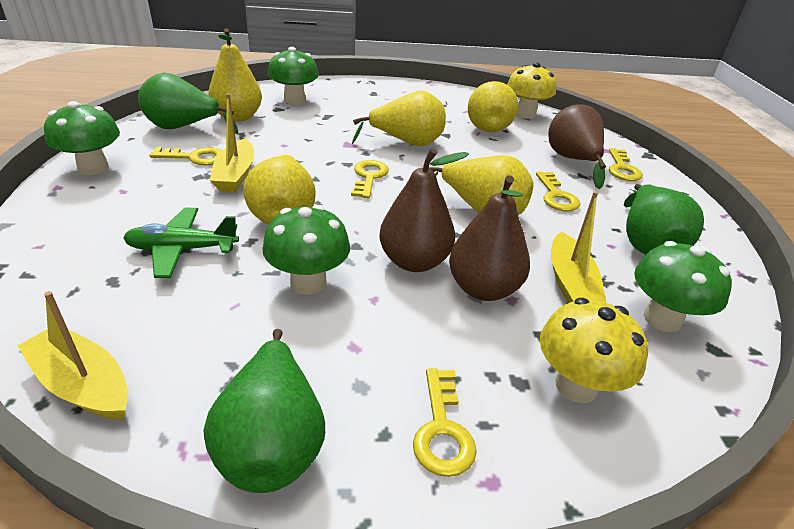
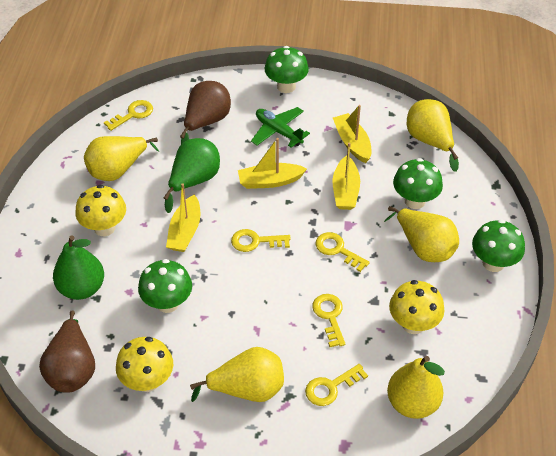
brown pear: [379,148,469,272] [449,175,530,301] [548,104,606,189] = 3 -> [39,310,95,393] [180,81,231,144] = 2
green pear: [138,73,238,134] [203,329,325,493] [624,184,704,255] = 3 -> [53,236,104,300] [164,138,220,213] = 2
yellow boat: [17,291,128,420] [210,93,254,192] [551,191,607,303] = 3 -> [166,183,200,252] [238,138,307,189] [333,105,372,163] [333,143,360,210] = 4
yellow mushroom: [507,62,556,119] [540,298,648,403] = 2 -> [75,185,126,236] [116,337,173,392] [389,280,444,334] = 3

